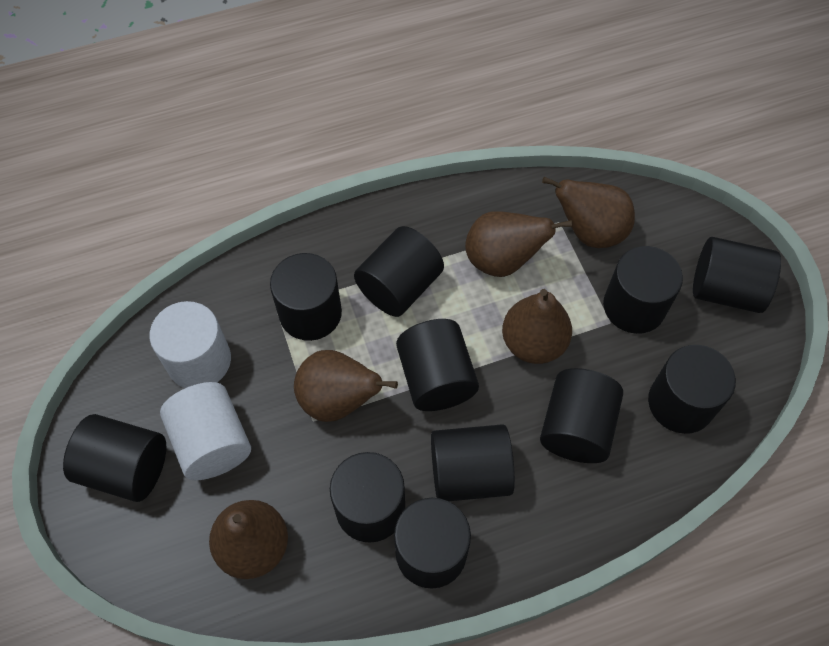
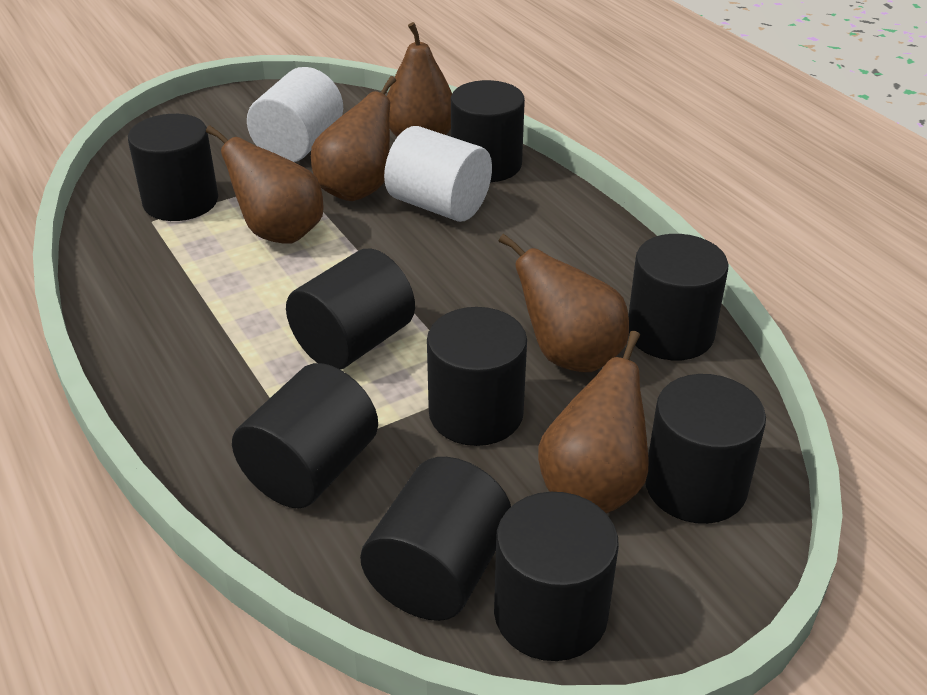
black cylinder: [63,414,166,502] [270,253,342,341] [330,452,405,543] [354,226,444,317] [394,498,471,589] [396,319,479,411] [431,424,515,501] [540,368,623,463] [603,246,683,334] [648,345,736,434] [693,237,781,313] = 11 -> [128,114,218,221] [232,363,378,508] [286,249,415,370] [360,457,511,621] [427,307,527,446] [451,80,525,182] [494,492,619,661] [628,234,728,360] [645,374,766,524] = 9

